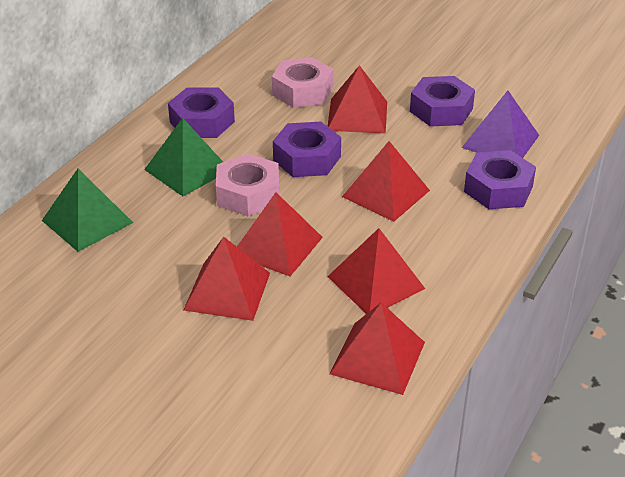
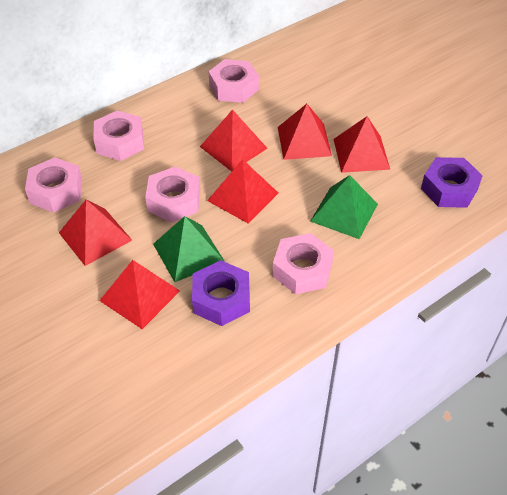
pink nut: [216,154,279,217] [272,57,333,108] = 2 -> [25,157,82,213] [94,110,144,161] [145,166,200,223] [209,59,259,103] [273,233,334,294] = 5
purple nut: [168,87,235,138] [273,122,341,177] [410,76,475,126] [464,150,536,209] = 4 -> [192,260,250,326] [421,157,483,208] = 2
purple pyramid: [461,90,539,158] = 1 -> none = 0

